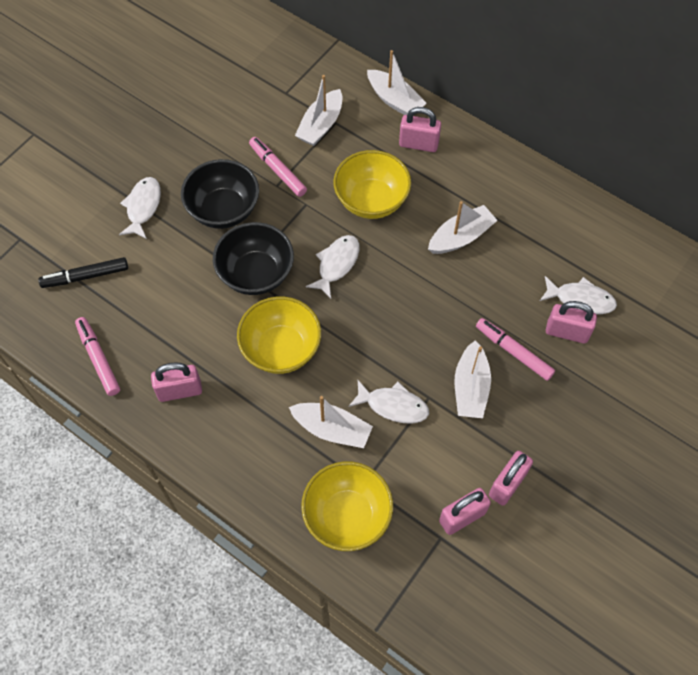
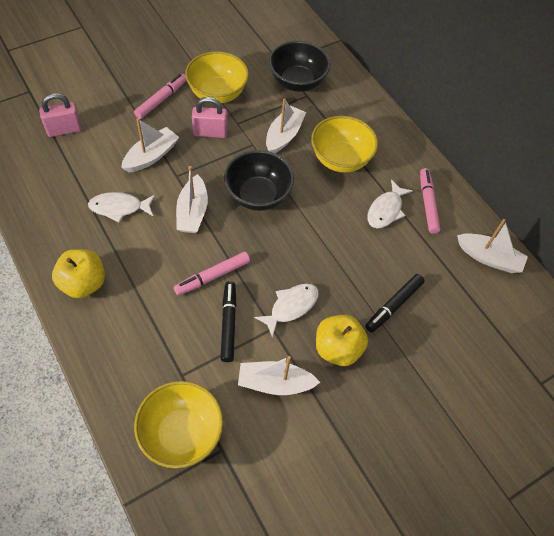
black marker: [38,257,128,288] = 1 -> [221,281,236,362] [365,274,425,333] = 2
pink padlock: [151,362,202,402] [399,107,441,152] [439,488,491,535] [489,451,533,506] [546,301,597,344] = 5 -> [39,93,82,137] [192,97,228,138] = 2
white fish: [119,177,161,239] [306,235,359,299] [348,380,429,424] [540,276,617,314] = 4 -> [88,192,155,222] [254,283,319,337] [368,179,413,229] = 3
yellow apple: none = 0 -> [52,249,105,298] [316,315,368,366] = 2

